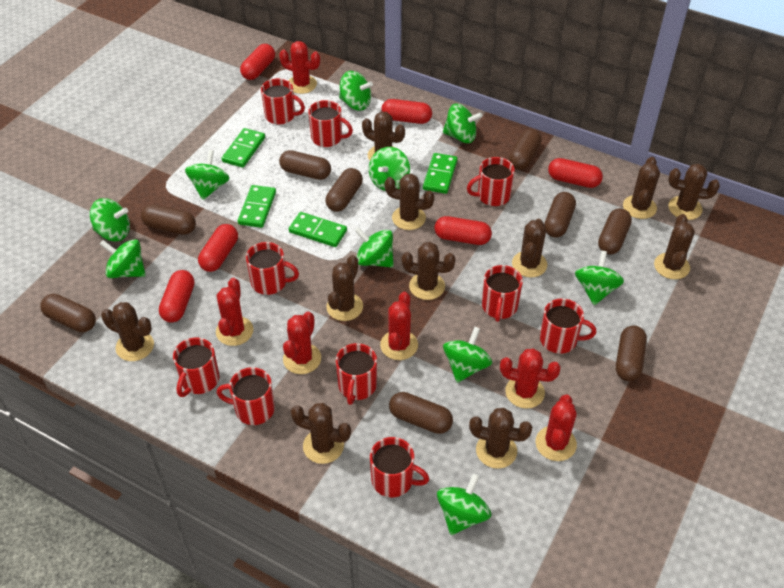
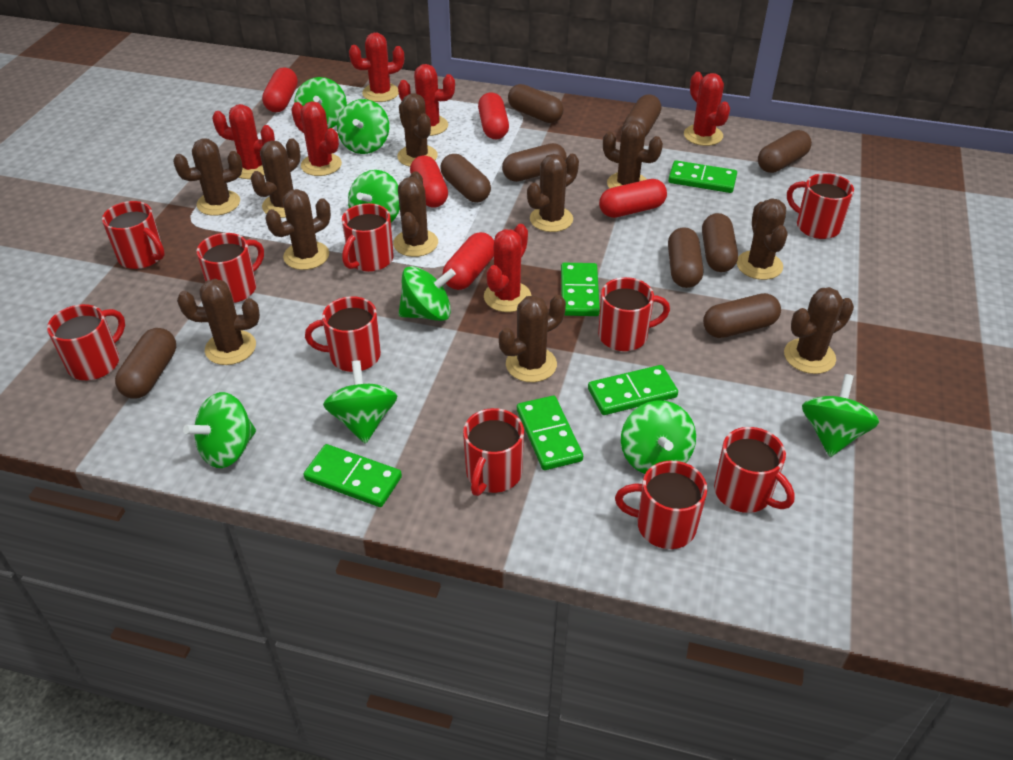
green domino: [222,128,265,168] [238,185,276,228] [289,212,347,247] [423,153,458,194] = 4 -> [303,444,402,507] [517,396,583,470] [561,263,600,316] [588,365,678,415] [668,160,737,193] = 5
green spinning top: [90,198,130,241] [100,239,146,278] [185,150,229,200] [339,71,373,111] [355,227,394,268] [369,147,410,191] [437,473,492,535] [443,103,483,143] [443,327,492,383] [575,251,624,305] = 10 -> [183,392,256,468] [294,77,347,129] [323,360,397,444] [337,99,389,154] [348,170,400,222] [398,266,456,321] [621,400,696,474] [802,374,879,457] = 8
red capsule: [159,270,195,323] [198,224,238,272] [240,44,275,80] [381,99,432,124] [435,216,492,245] [548,158,603,188] = 6 -> [262,67,298,112] [410,155,448,208] [443,232,494,290] [478,92,509,139] [599,179,667,218] = 5

